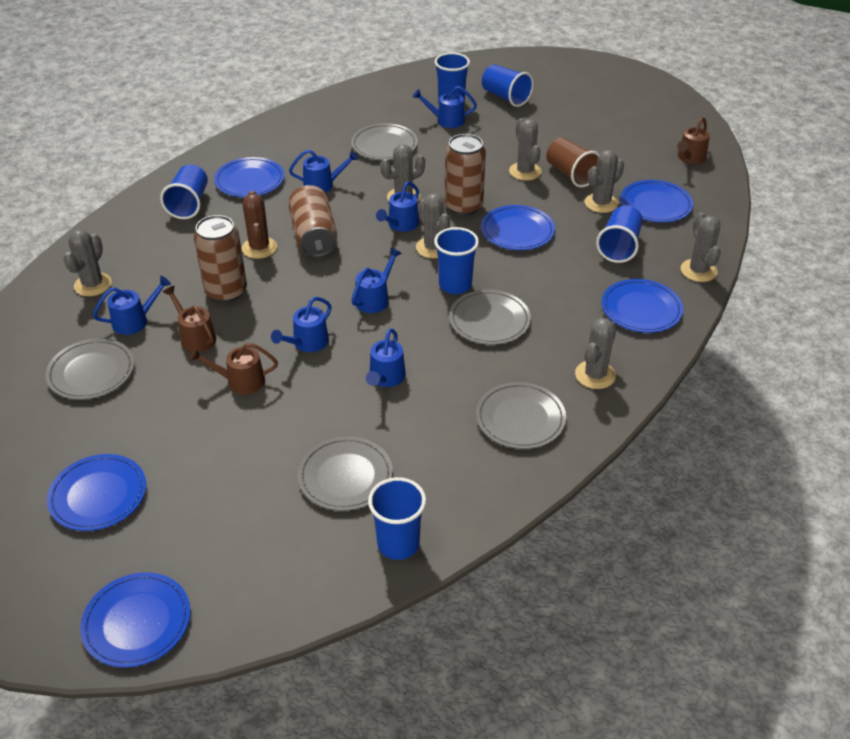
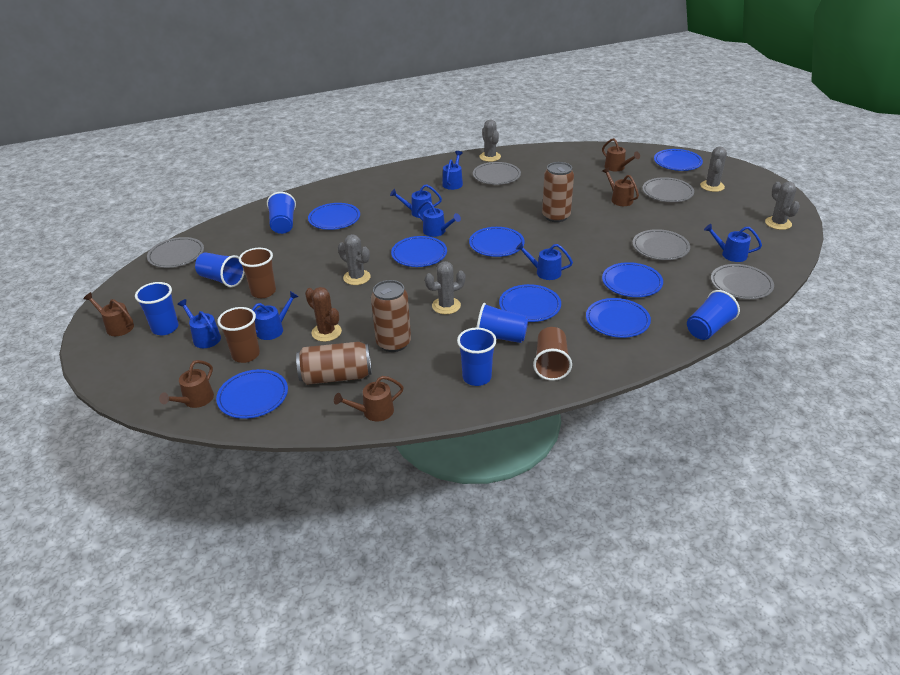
blue plate: [47,454,146,531] [80,572,190,668] [214,157,284,197] [481,205,555,250] [602,279,683,333] [621,180,693,222] = 6 -> [216,369,288,419] [308,203,360,230] [391,236,447,267] [469,227,525,257] [499,284,561,322] [586,298,651,338] [602,262,663,297] [654,149,703,171] = 8
brown cup: [546,137,600,187] = 1 -> [218,307,260,363] [239,248,276,298] [533,327,572,381] = 3
brown watering can: [163,286,216,352] [189,343,278,394] [677,117,710,164] = 3 -> [83,292,134,336] [159,360,214,408] [334,376,404,422] [602,138,640,171] [602,167,639,206] = 5
grey cactus: [63,229,112,296] [380,144,425,202] [416,193,450,258] [509,118,542,181] [575,318,617,389] [585,150,624,213] [681,212,721,282] = 7 -> [338,234,371,285] [425,261,465,314] [479,120,501,162] [700,147,727,192] [765,182,800,230] = 5

